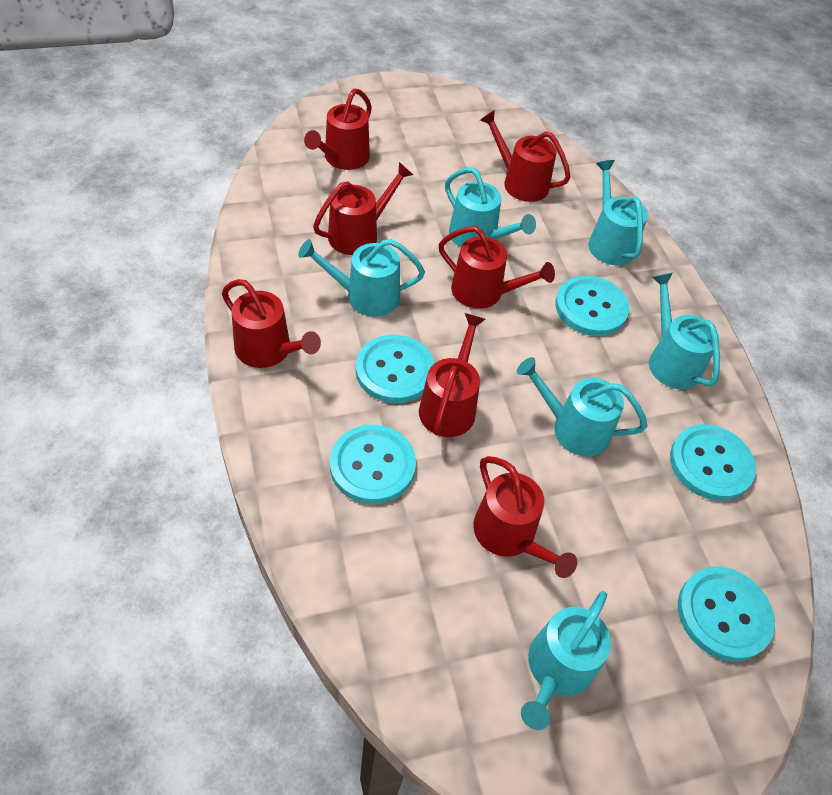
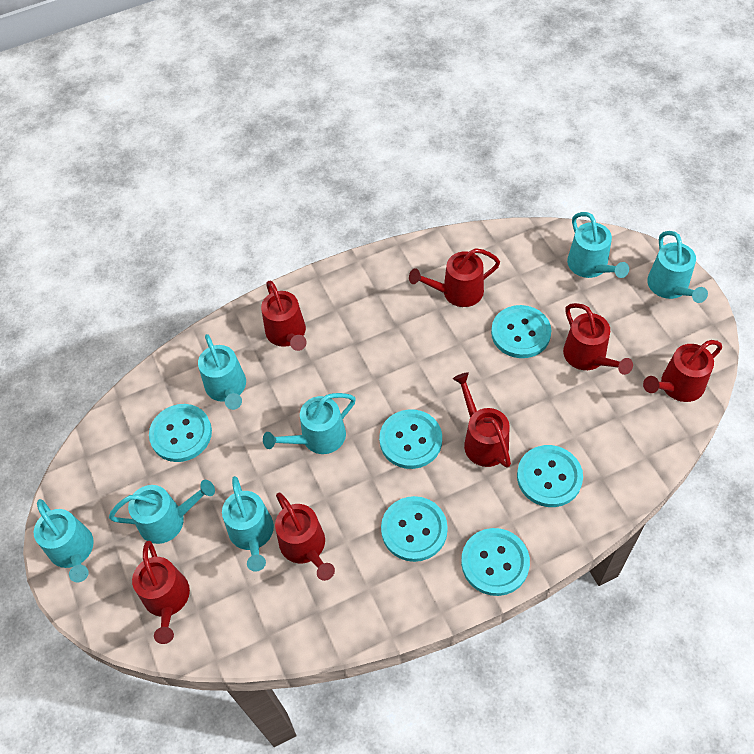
turquoise button: [330,425,416,504] [356,335,434,403] [555,276,629,336] [670,425,756,501] [678,567,775,661] = 5 -> [149,404,212,462] [379,409,442,469] [381,496,448,562] [461,528,530,596] [491,305,551,358] [517,445,583,507] = 6
turquoise watering can: [298,239,425,317] [445,167,536,247] [517,357,647,457] [521,591,611,730] [588,160,648,265] [649,273,720,389] = 6 -> [34,499,94,582] [109,480,215,544] [198,334,246,410] [222,476,274,572] [263,393,356,454] [567,212,629,278] [647,231,708,303] = 7

